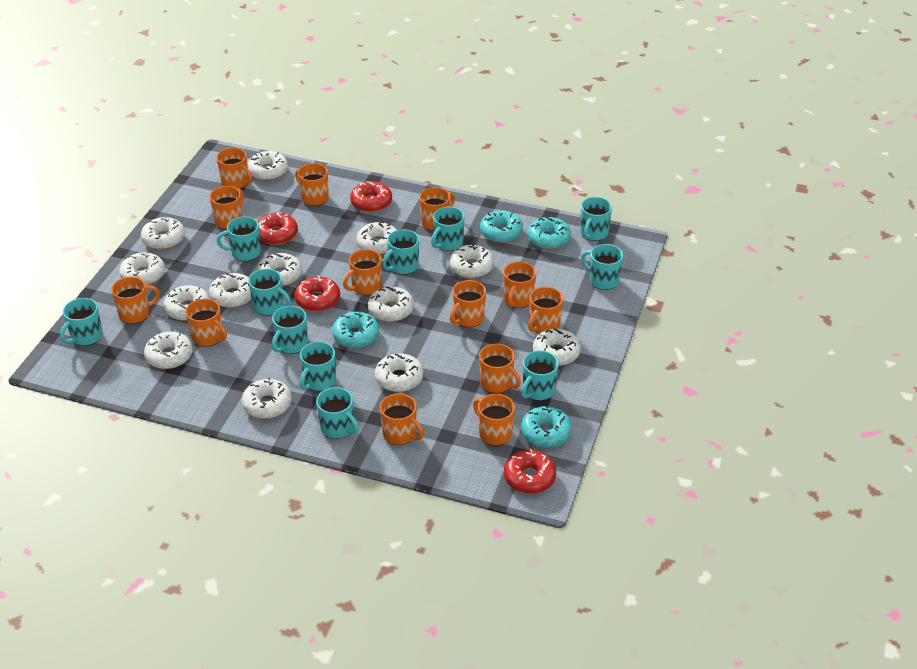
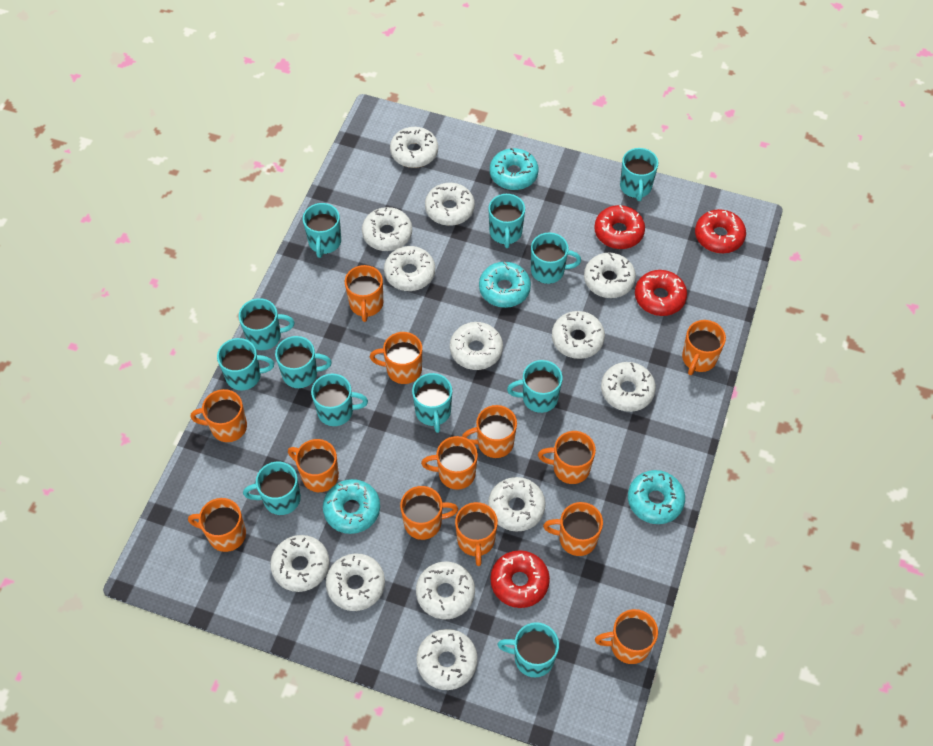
turquoise mug: [60,298,103,346] [217,216,261,261] [248,269,291,316] [272,306,308,354] [300,341,336,391] [316,387,359,439] [382,229,419,275] [431,207,465,251] [521,350,559,401] [580,197,612,241] [581,244,623,290] = 11 -> [217,338,274,390] [238,298,295,350] [243,462,301,515] [275,336,332,388] [303,203,341,258] [311,374,368,426] [412,373,452,433] [488,194,525,248] [497,622,559,677] [507,360,563,413] [531,233,581,284] [620,148,658,201] = 12

